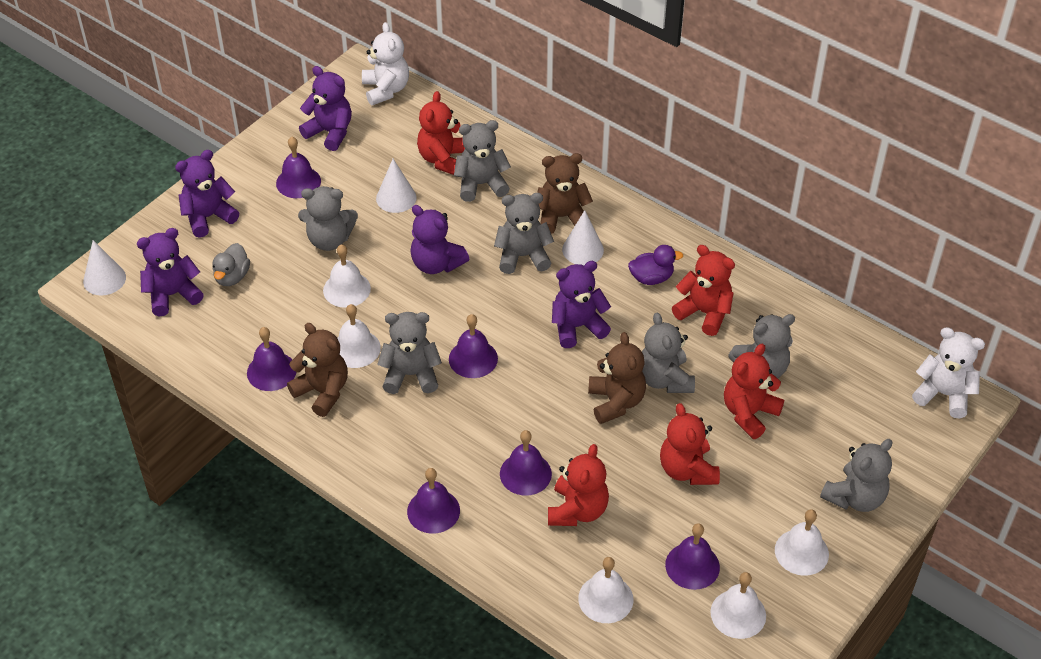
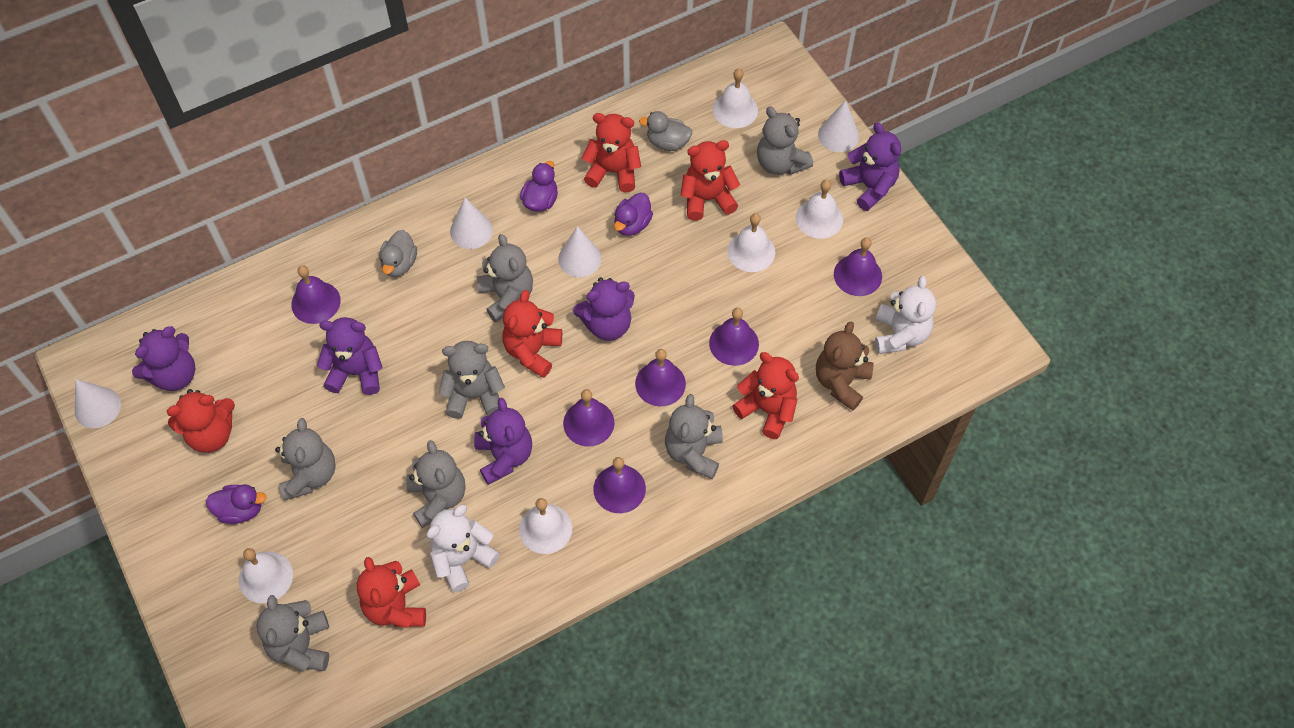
brown teddy bear: [287,323,348,417] [537,153,593,234] [588,332,646,424] = 3 -> [816,321,874,410] = 1
grey duck: [212,243,250,286] = 1 -> [379,230,417,277] [639,111,693,151] = 2
purple duck: [628,245,683,285] = 1 -> [206,484,267,524] [520,161,558,212] [614,193,653,236] = 3
red teddy bear: [417,91,465,175] [548,444,609,526] [660,403,720,485] [672,245,735,336] [724,344,784,439] = 5 -> [167,389,235,453] [357,557,426,628] [502,290,562,378] [582,113,641,192] [680,140,740,221] [732,352,799,439] = 6
white cone: [83,240,126,296] [376,159,417,213] [562,210,604,265] = 3 -> [75,379,121,428] [450,198,493,249] [558,226,601,277] [818,100,859,152] = 4

